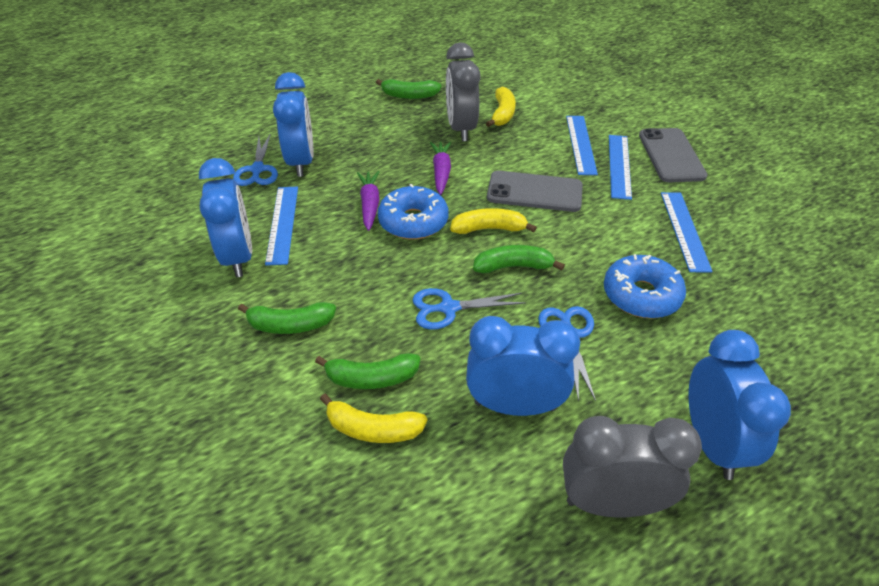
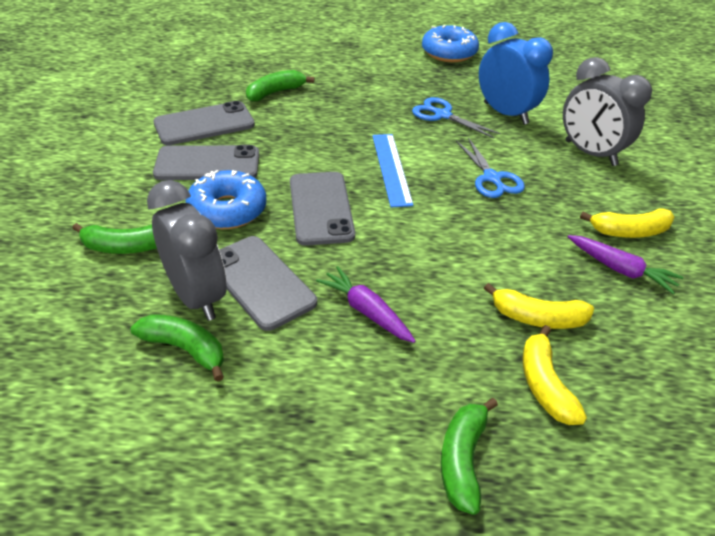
blue clock: [199,158,252,277] [273,72,313,177] [466,316,581,416] [688,330,791,480] = 4 -> [479,22,553,125] = 1
blue ruler: [265,187,298,266] [566,116,598,175] [609,135,632,200] [661,192,713,272] = 4 -> [372,134,414,207] = 1
blue scissors: [233,133,278,186] [412,288,526,330] [538,306,596,401] = 3 -> [412,97,501,138] [456,138,525,198] = 2
grey phone: [487,171,583,212] [639,128,708,182] = 2 -> [153,101,255,145] [153,145,259,180] [219,236,317,331] [290,172,355,246] = 4

